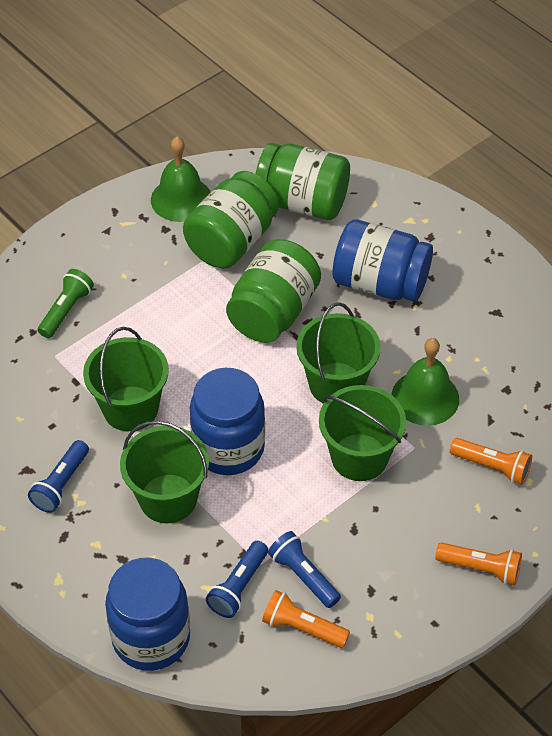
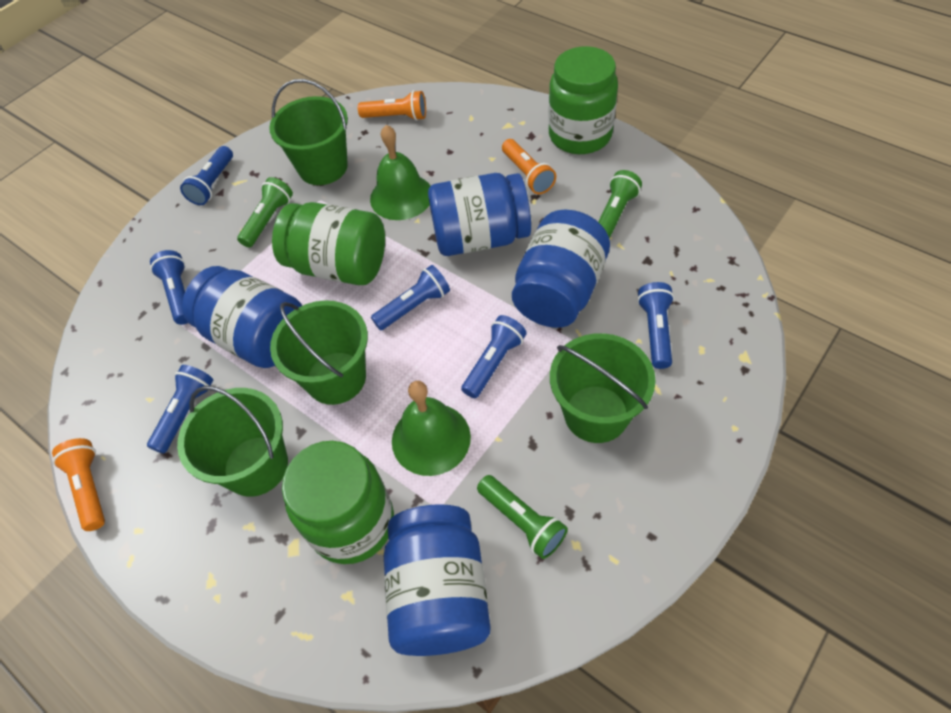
blue flashlight: [28,440,89,513] [206,541,268,618] [268,531,341,608] = 3 -> [147,365,213,454] [150,250,188,325] [180,146,233,205] [371,265,450,330] [461,315,527,398] [637,282,674,369] = 6
blue jar: [105,558,190,671] [190,368,265,475] [332,219,433,302] = 3 -> [182,266,302,368] [384,504,491,656] [428,173,531,256] [512,210,610,328] = 4
green flashlight: [38,269,94,338] = 1 -> [237,177,293,247] [477,475,568,559] [598,170,642,239] = 3

